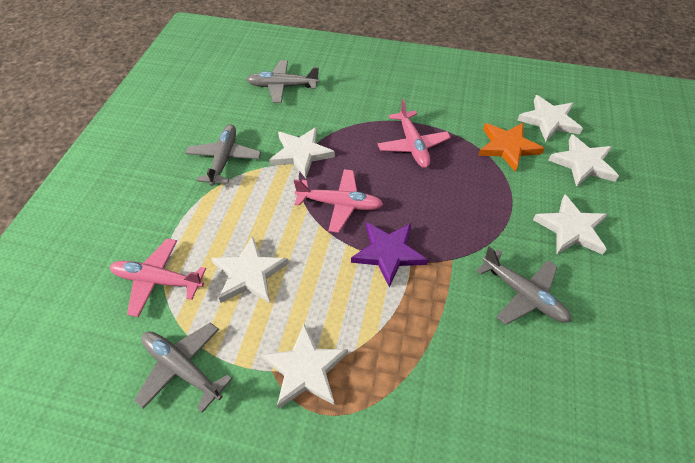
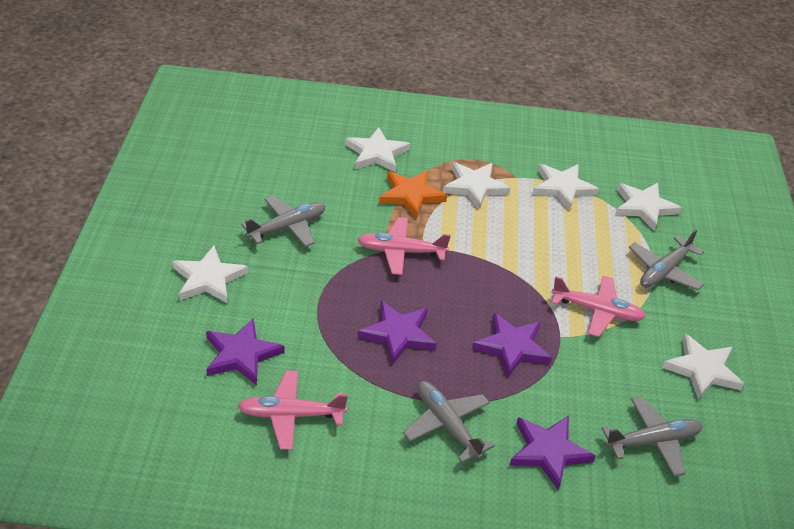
purple star: [351,222,428,287] = 1 -> [206,318,285,385] [358,301,437,365] [472,313,552,378] [509,416,596,490] = 4

